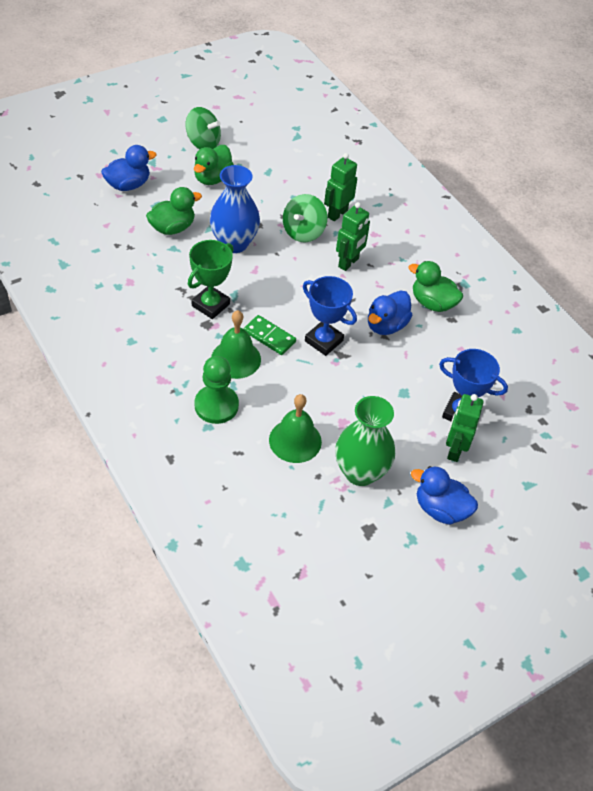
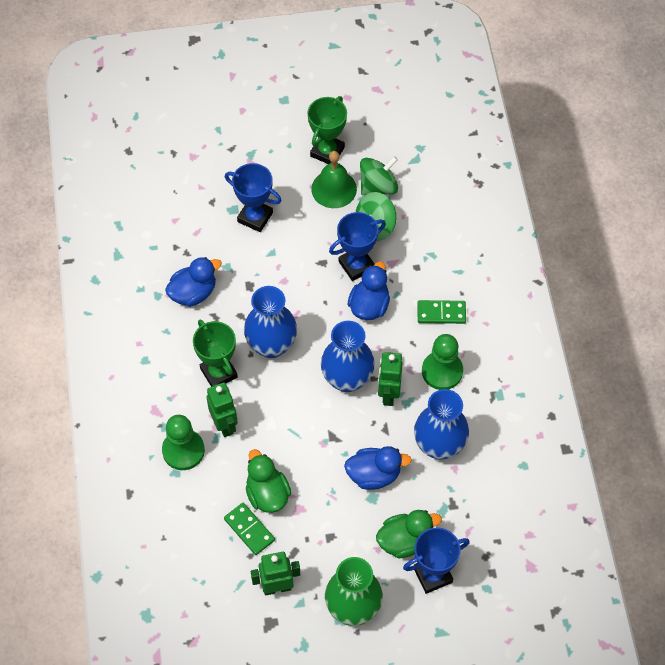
blue trophy: [303,276,357,356] [439,349,508,421] = 2 -> [225,163,282,232] [329,212,386,281] [403,527,470,594] = 3
blue vase: [210,165,260,253] = 1 -> [244,286,297,358] [321,321,375,392] [414,389,469,460] = 3
green bell: [211,310,261,379] [269,394,322,463] = 2 -> [311,151,357,208] = 1
green domino: [244,315,296,355] = 1 -> [224,503,275,555] [417,300,466,324] = 2
green duck: [146,187,202,235] [194,145,234,185] [408,261,463,312] = 3 -> [246,449,291,513] [376,510,442,559] = 2
green pawn: [194,356,239,424] = 1 -> [162,415,205,470] [422,334,463,390] = 2
green trophy: [188,240,234,319] = 1 -> [193,320,238,387] [307,96,347,164] = 2

